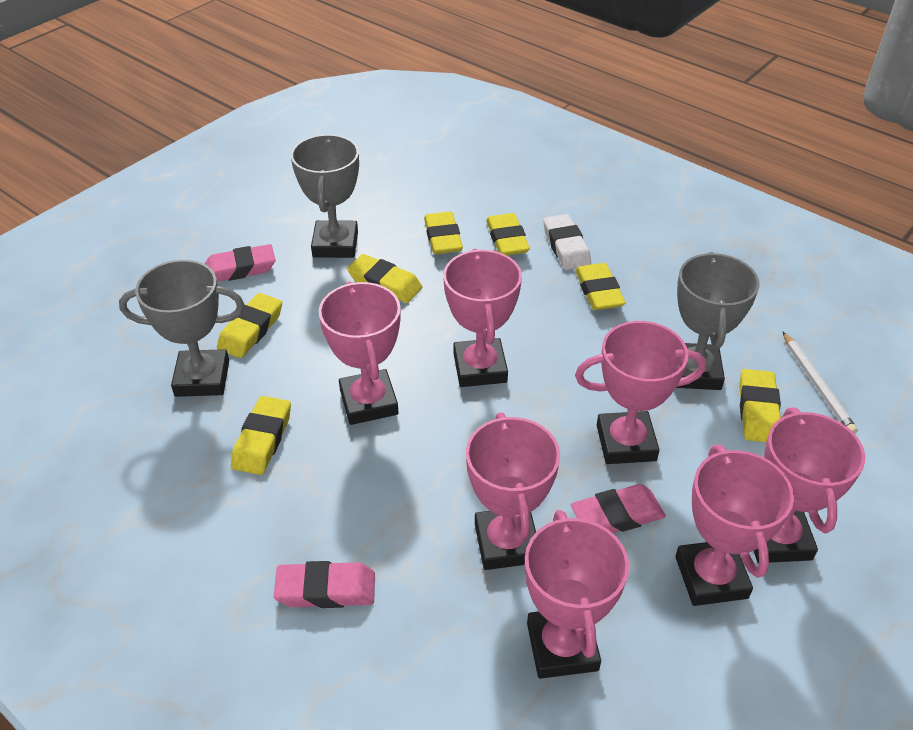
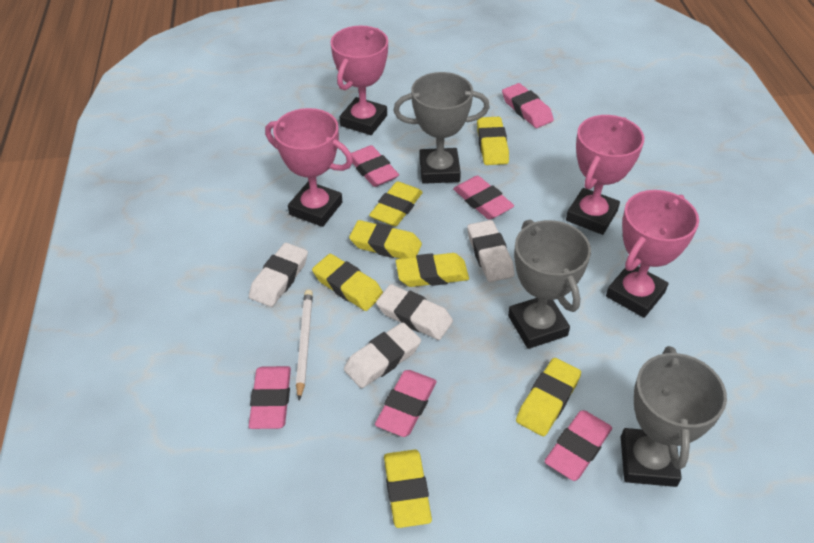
pink eraser: [204,244,275,282] [274,561,375,608] [571,484,666,533] = 3 -> [249,366,291,429] [351,145,399,187] [375,370,436,437] [453,176,514,219] [502,83,554,128] [545,410,612,481] = 6
pink trophy: [319,281,401,425] [443,249,522,387] [466,412,560,570] [525,510,629,679] [575,321,706,464] [675,445,794,606] [754,407,865,563] = 7 -> [265,108,353,227] [330,26,388,135] [566,115,644,235] [606,190,699,318] = 4
white eraser: [543,214,591,270] = 1 -> [249,243,308,307] [344,322,421,388] [376,284,453,340] [467,220,515,282] = 4

